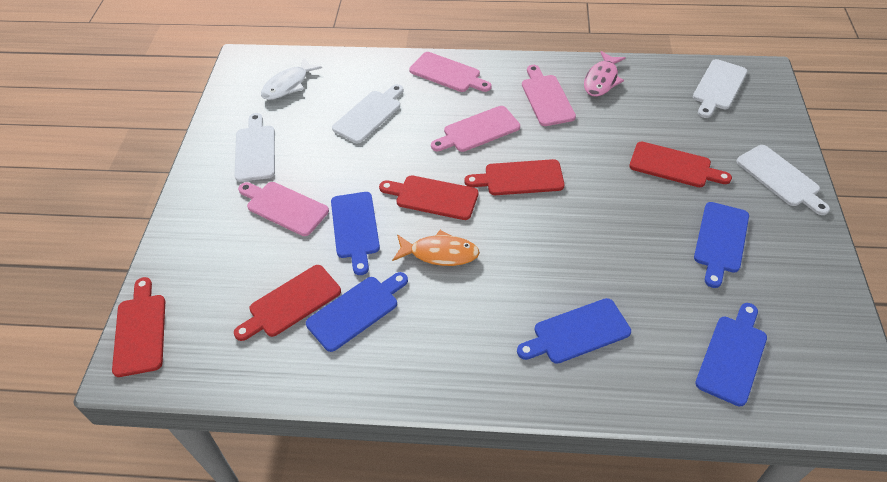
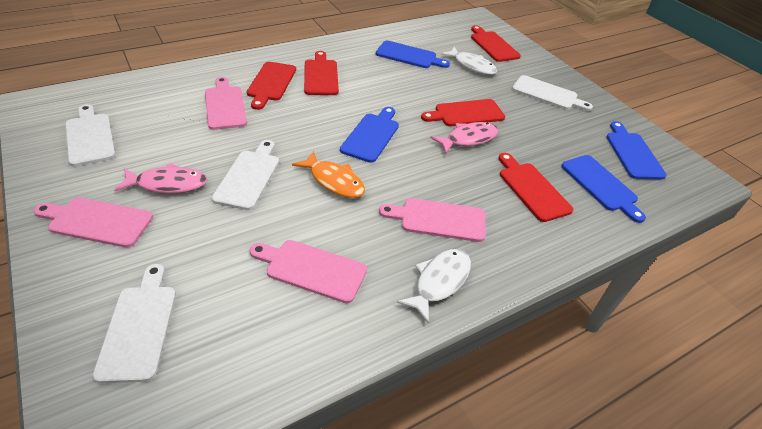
blue cutting board: [306,272,408,352] [331,192,380,275] [517,298,631,364] [694,202,749,288] [695,303,767,407] = 5 -> [340,107,399,163] [376,41,450,68] [561,155,646,223] [607,121,667,179] = 4
pink fish: [584,51,626,97] = 1 -> [114,163,207,193] [430,122,499,154] = 2
white fish: [261,58,322,100] = 1 -> [397,249,471,324] [441,47,497,75] = 2

